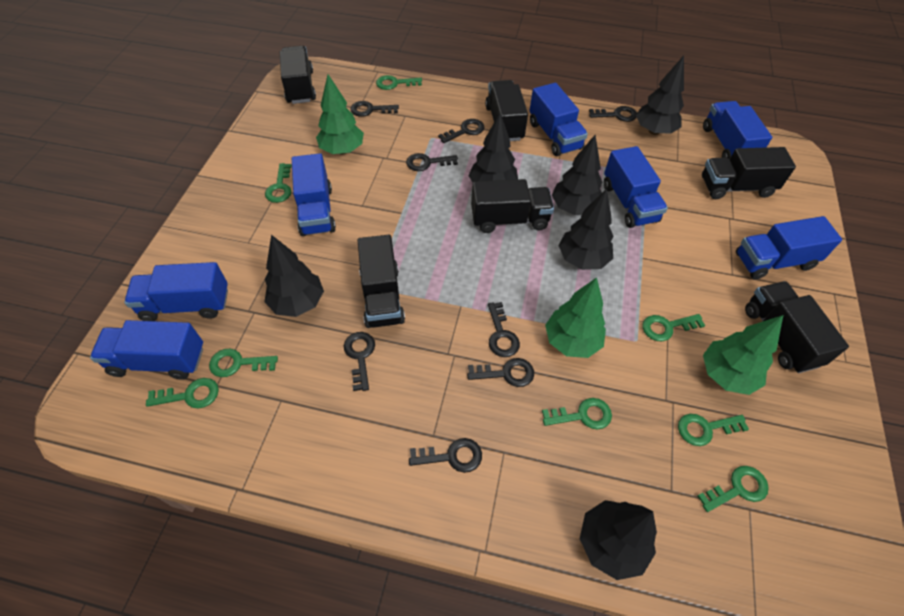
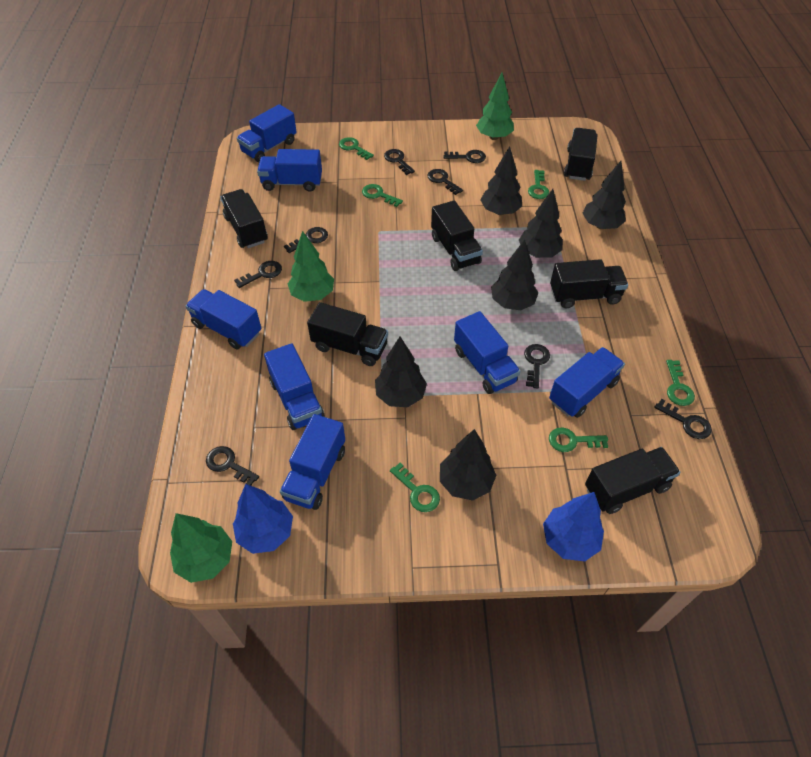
blue tree: none = 0 -> [233,484,293,554] [543,492,604,561] = 2
green key: [146,378,219,408] [209,349,278,377] [265,163,292,203] [376,75,422,90] [542,398,612,429] [642,314,705,341] [678,414,749,446] [698,466,769,512] = 8 -> [339,137,374,160] [362,184,403,207] [390,463,440,512] [528,170,549,199] [549,428,608,452] [666,360,695,406] = 6

